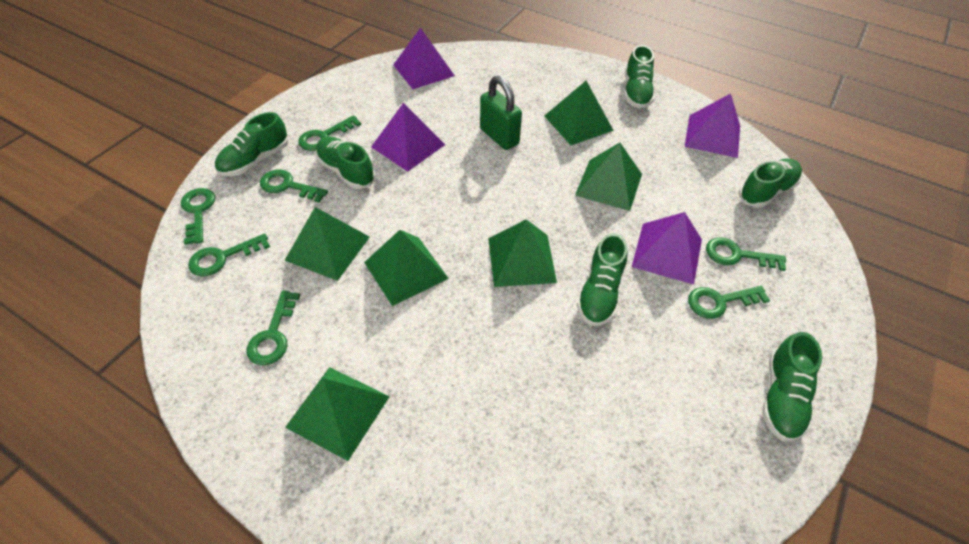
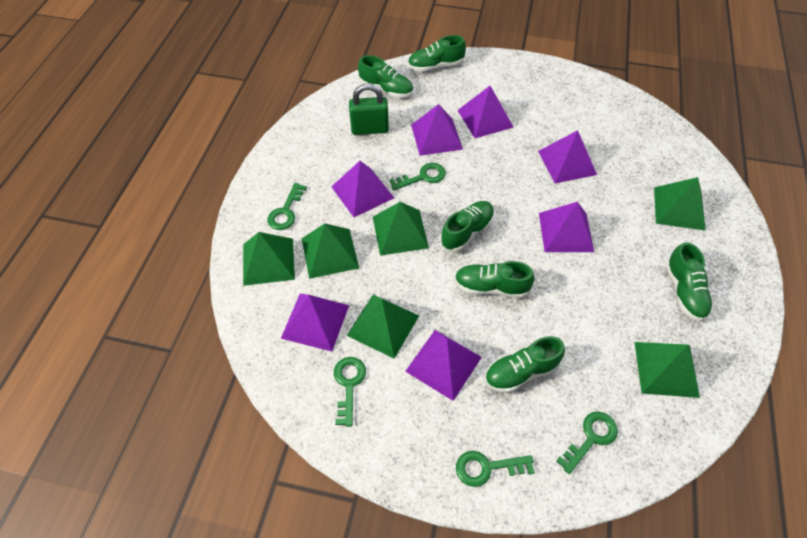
green key: [181,188,215,245] [188,233,270,276] [246,290,300,365] [260,169,328,203] [298,115,361,151] [688,286,770,319] [706,237,786,271] = 7 -> [267,183,307,230] [334,357,366,427] [389,163,446,190] [456,451,535,487] [556,412,618,474] = 5
purple pyramid: [371,103,445,172] [393,28,455,89] [632,212,702,285] [685,93,740,158] = 4 -> [281,294,349,351] [331,161,394,217] [405,330,482,401] [411,104,463,156] [457,86,514,138] [538,130,597,184] [539,202,594,252] = 7

